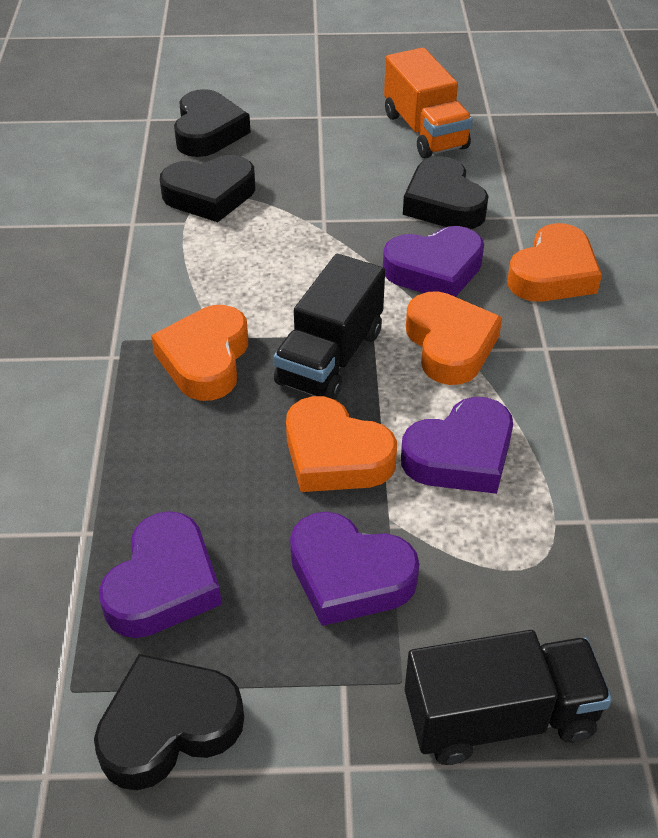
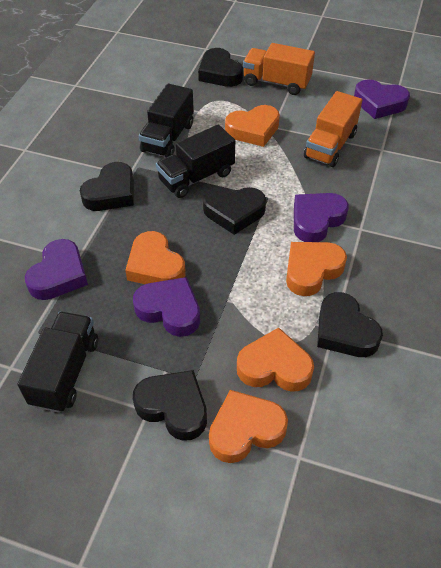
black heart: [94,654,244,790] [160,155,255,222] [174,89,251,157] [403,156,489,229] = 4 -> [80,162,134,211] [133,370,207,441] [198,48,243,87] [203,187,266,235] [317,292,383,357] = 5
black truck: [273,254,385,400] [405,630,612,765] = 2 -> [18,312,98,413] [139,83,194,157] [156,125,235,198] = 3
orange heart: [151,305,248,401] [286,396,397,492] [406,291,502,385] [507,223,602,302] = 4 -> [125,231,186,284] [209,390,288,463] [225,105,280,147] [237,328,314,392] [286,242,347,296] = 5
orange truck: [384,48,473,158] = 1 -> [243,43,315,95] [304,91,362,167] = 2

